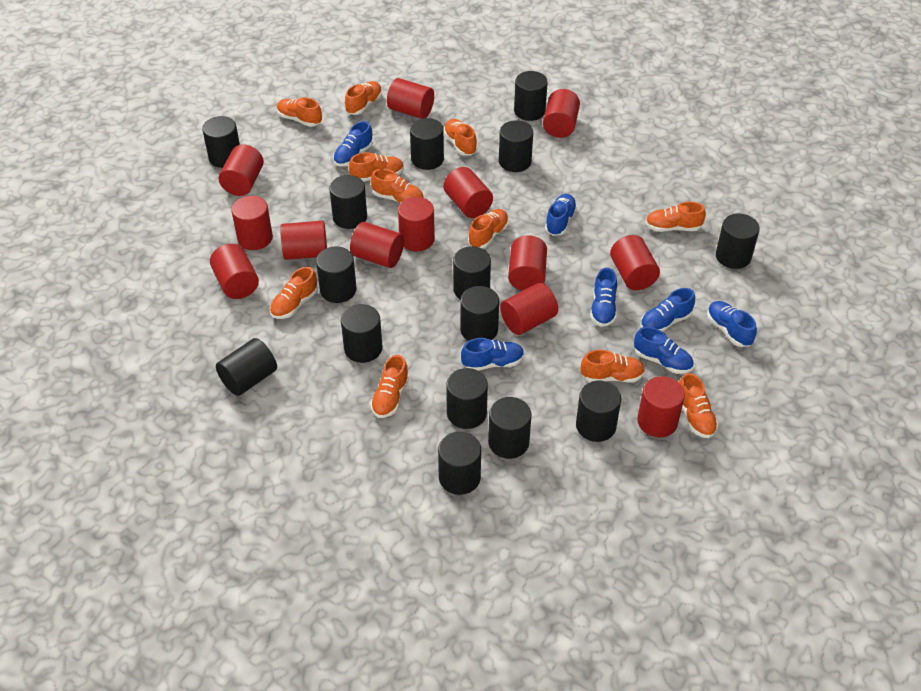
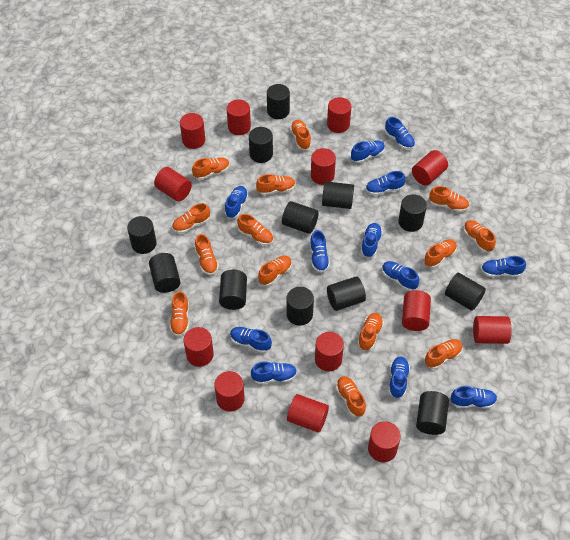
black cylinder: [202,116,240,168] [216,338,277,396] [316,246,357,303] [329,175,367,229] [341,304,382,363] [410,118,444,170] [438,432,481,495] [446,368,488,429] [453,246,491,299] [460,286,499,341] [488,397,532,459] [499,120,533,172] [514,71,548,121] [576,381,621,442] [716,214,760,269] = 15 -> [127,216,157,254] [149,253,181,293] [219,270,247,310] [249,127,273,163] [267,84,290,119] [282,201,319,234] [287,287,314,326] [322,181,354,209] [327,277,366,311] [398,194,427,232] [416,391,449,435] [445,273,486,311] = 12
blue shoe: [333,121,373,167] [461,338,524,371] [545,194,577,236] [590,268,617,327] [634,327,694,374] [640,288,695,332] [707,301,757,347] = 7 -> [225,186,248,218] [230,327,272,353] [251,361,297,384] [310,230,330,273] [351,140,385,163] [361,223,383,258] [366,171,406,195] [382,261,419,291] [385,117,415,150] [389,356,410,398] [451,386,497,409] [481,256,526,277] = 12
orange shoe: [270,267,318,319] [277,97,322,127] [345,81,382,115] [349,152,404,182] [370,355,409,418] [371,169,424,203] [444,119,477,156] [468,209,509,249] [581,350,645,383] [645,202,706,232] [679,373,718,438] = 11 -> [170,291,189,336] [172,203,210,233] [192,157,230,180] [195,234,219,275] [237,214,274,245] [256,174,296,195] [258,256,292,286] [290,120,311,150] [336,376,366,417] [358,313,384,351] [424,239,457,268] [425,339,463,369] [429,186,469,212] [463,220,496,252] = 14

